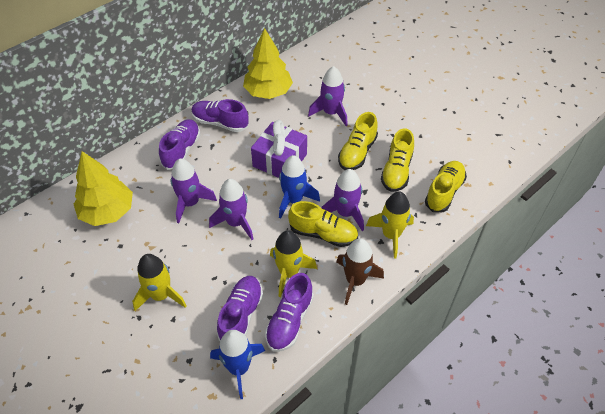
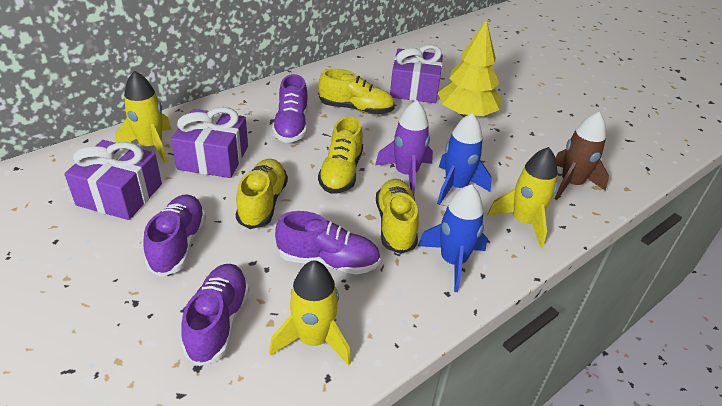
purple gift: [251,120,307,178] = 1 -> [64,140,162,220] [171,107,248,178] [390,44,443,103] = 3
purple rocket: [171,159,217,223] [209,179,254,240] [308,66,348,126] [321,169,364,231] = 4 -> [375,100,433,194] = 1
yellow tree: [74,151,133,226] [243,28,293,99] = 2 -> [438,19,501,117] = 1

